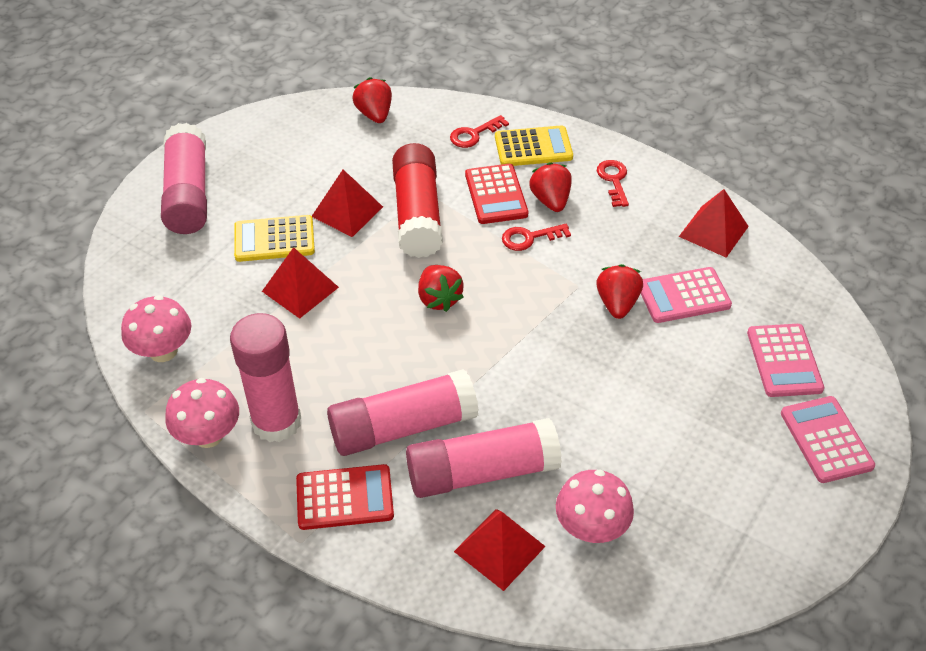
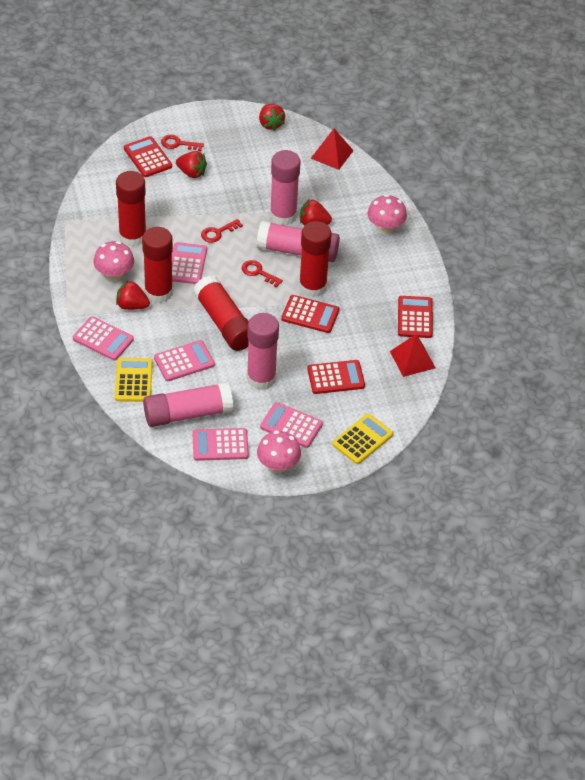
pink calculator: [641,267,732,323] [747,324,824,397] [781,396,875,483] = 3 -> [73,316,134,361] [154,340,215,381] [172,242,207,284] [192,428,249,461] [260,402,323,448] = 5
red calculator: [296,464,394,530] [465,164,528,224] = 2 -> [124,136,172,177] [281,295,339,333] [307,360,365,394] [398,296,433,338] = 4
red glue stick: [392,143,443,258] = 1 -> [116,171,146,247] [142,227,173,303] [193,275,249,351] [299,221,332,297] = 4
red pyramid: [262,247,339,319] [312,170,383,237] [454,509,546,591] [679,189,749,258] = 4 -> [310,129,354,170] [390,334,435,377] = 2

